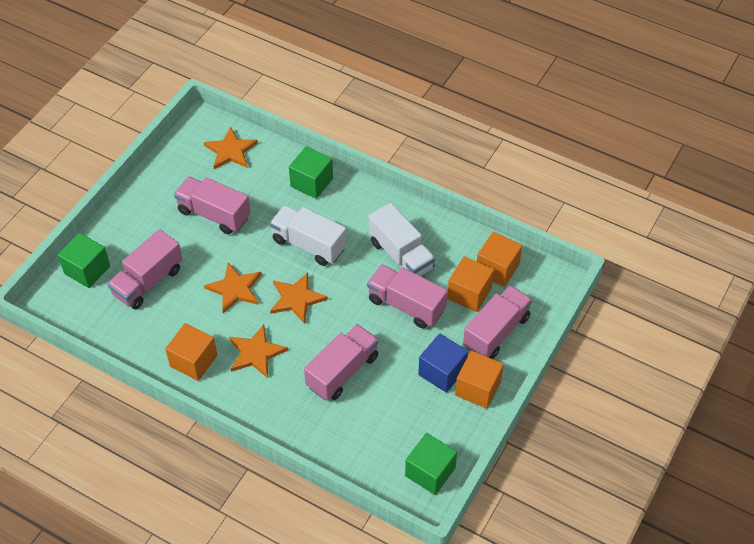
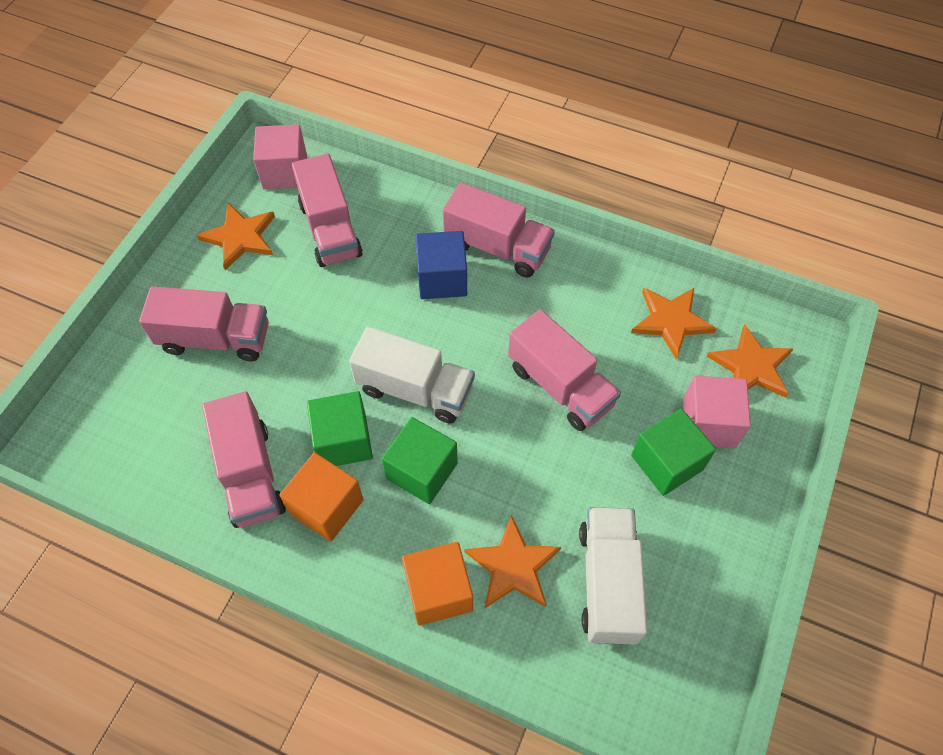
orange cube: [165,323,217,381] [447,257,494,312] [455,351,504,409] [477,232,522,287] = 4 -> [279,453,364,542] [402,542,473,626] = 2
pink cube: none = 0 -> [253,124,307,190] [683,376,751,448] = 2

